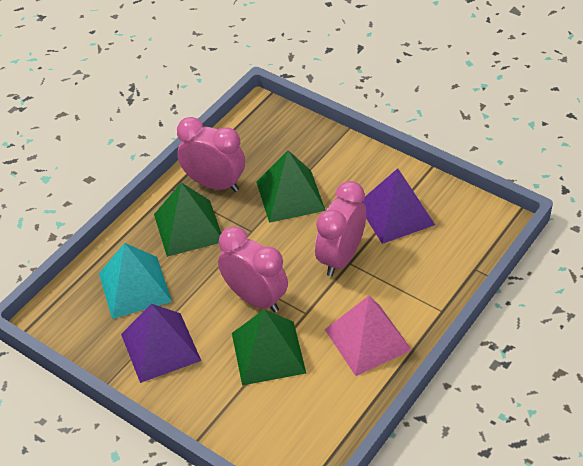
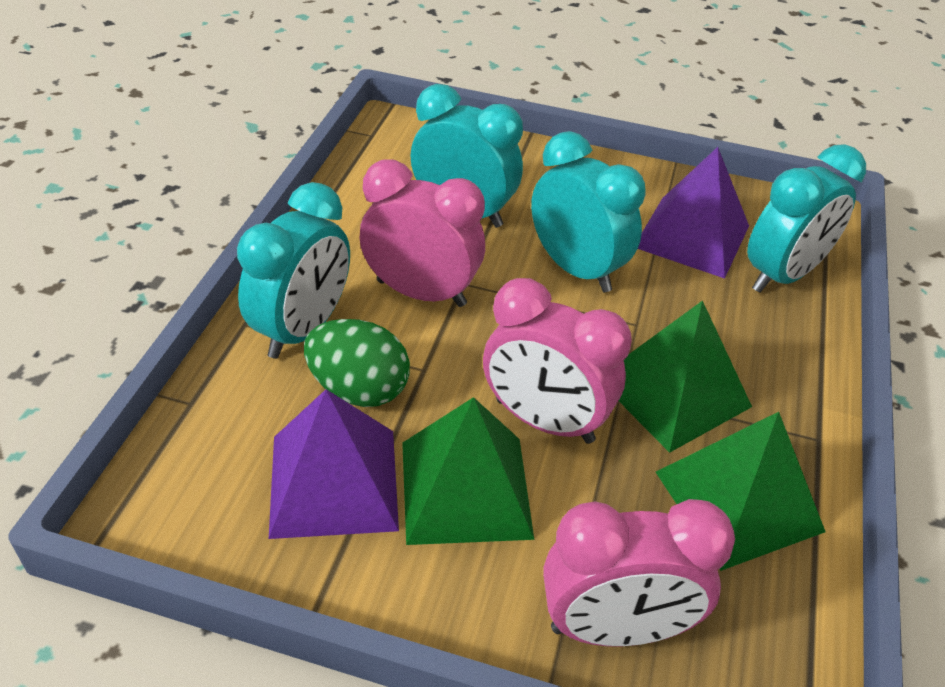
green egg: none = 0 -> [304,319,410,407] = 1
pink pyramid: [325,296,412,376] = 1 -> none = 0
turquoise clock: none = 0 -> [237,182,350,359] [411,84,523,228] [531,131,646,292] [747,144,866,293] = 4
turquoise pyramid: [99,243,172,319] = 1 -> none = 0

